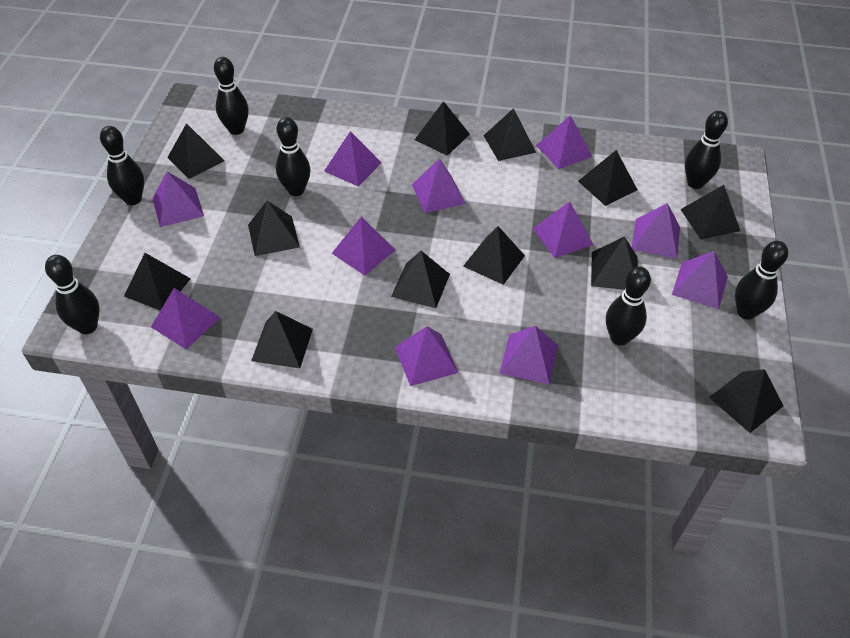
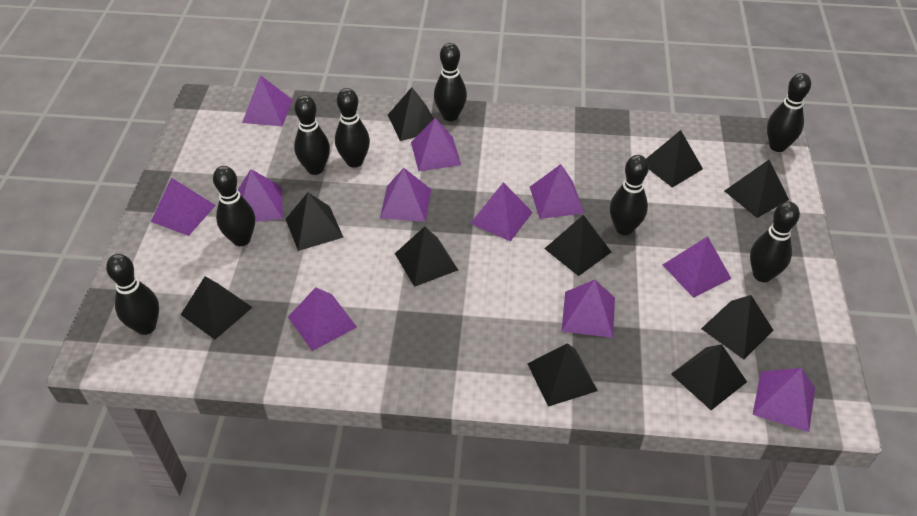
black bowling pin: [45,255,100,334] [100,126,144,205] [214,57,249,135] [276,117,311,196] [606,267,651,346] [685,111,728,189] [735,241,788,320] = 7 -> [106,254,159,335] [213,166,255,246] [294,95,330,175] [335,88,370,168] [434,43,467,121] [610,155,649,235] [750,202,800,282] [767,73,811,152] = 8
black pyramid: [124,253,191,310] [167,123,224,179] [248,201,300,256] [251,311,313,368] [391,251,450,308] [415,101,470,156] [463,226,525,285] [484,108,536,161] [578,150,638,206] [591,236,638,290] [681,185,740,239] [709,369,784,433] = 12 -> [181,276,253,340] [286,193,344,251] [388,87,433,141] [395,226,458,287] [527,343,598,407] [544,215,611,276] [646,130,703,188] [671,344,747,410] [701,295,773,359] [725,160,789,218] = 10

